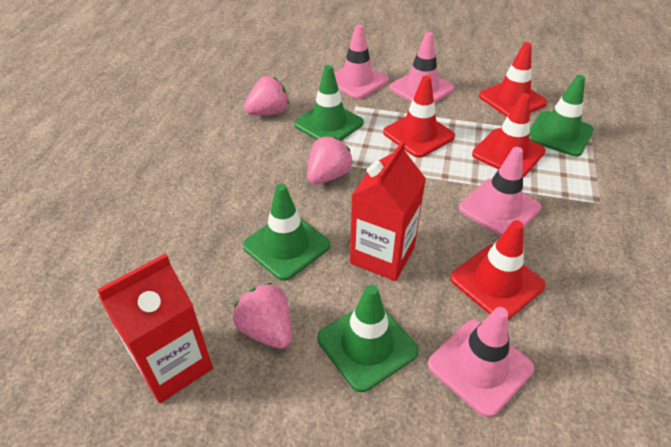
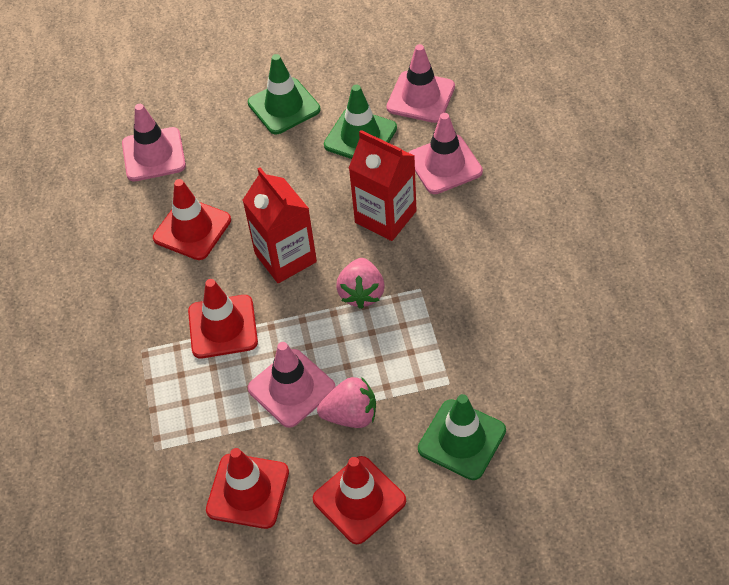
green traffic cone: [243,184,330,281] [294,65,364,141] [317,285,419,392] [529,75,594,157] = 4 -> [248,54,321,134] [324,85,397,159] [418,394,506,480] = 3
pink strawberry: [233,283,292,349] [244,76,289,115] [307,137,353,184] = 3 -> [317,377,376,428] [336,258,385,309] = 2

